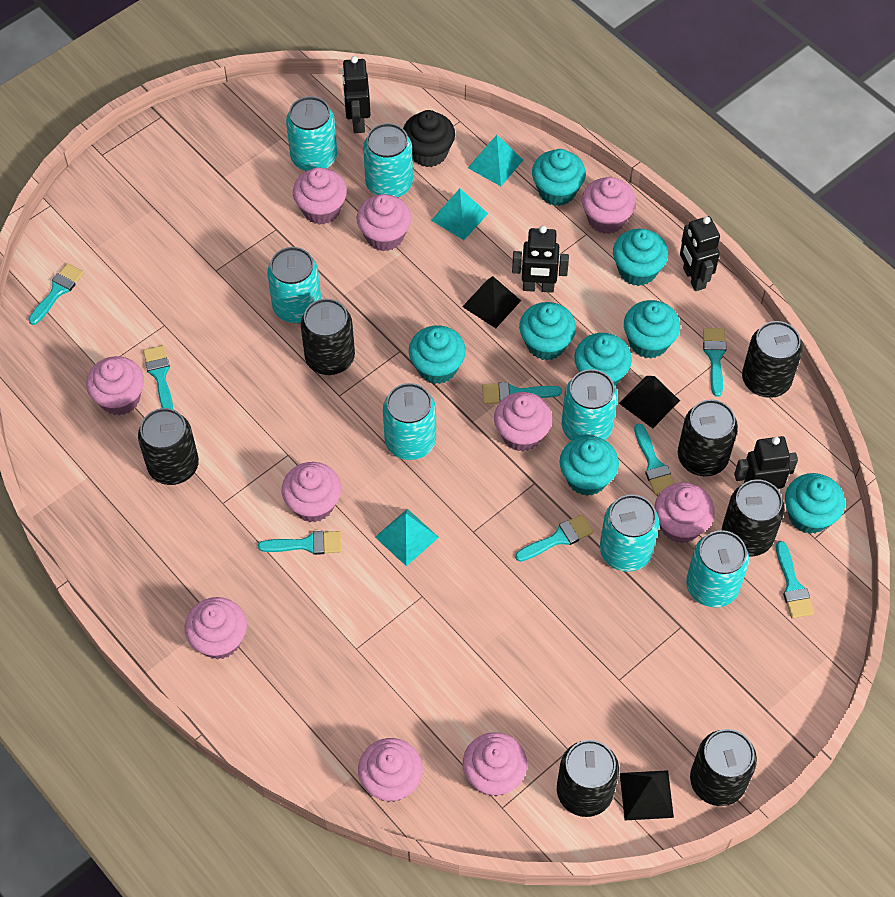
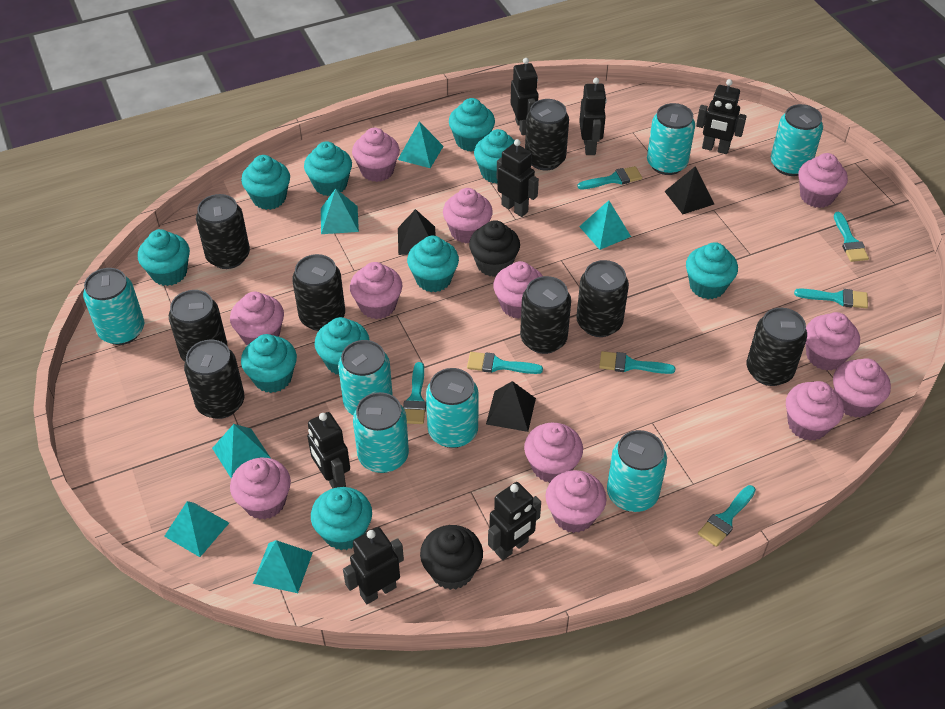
black can: [138,408,199,485] [300,299,355,375] [557,740,619,817] [678,399,738,476] [690,729,757,806] [722,479,785,557] [742,321,802,398] = 7 -> [169,290,227,362] [184,339,244,419] [196,194,250,269] [292,254,345,331] [520,276,571,354] [525,99,569,171] [576,260,629,337] [747,308,807,386] = 8
black cupcake: [403,110,455,167] = 1 -> [420,525,483,590] [469,220,520,277] = 2
black robot: [342,56,371,133] [512,226,569,293] [680,216,720,291] [734,436,798,489] = 4 -> [307,412,350,488] [343,527,404,604] [488,482,541,560] [497,139,539,217] [511,58,539,135] [579,78,607,155] [696,79,747,154] = 7
pink cupcake: [86,356,144,416] [185,597,247,660] [282,462,341,522] [293,167,347,225] [357,194,411,251] [358,738,423,802] [463,732,527,796] [494,392,552,451] [582,177,636,234] [654,482,715,543] = 10 -> [230,292,284,345] [230,458,291,520] [350,262,403,319] [352,128,400,182] [443,188,493,243] [493,261,543,319] [524,423,583,483] [545,470,607,533] [786,381,844,441] [798,153,848,208] [806,312,860,371] [833,358,891,418] = 12
turquoise brush: [28,263,84,325] [143,345,173,409] [258,531,341,555] [482,382,562,404] [515,514,594,562] [634,424,674,495] [703,328,727,397] [776,541,814,618] = 8 -> [403,362,426,424] [467,352,543,374] [577,166,642,189] [599,351,676,374] [698,485,756,547] [794,289,868,309] [834,212,869,262] = 7
turquoise cupcake: [409,325,466,384] [519,302,576,360] [532,149,586,206] [560,436,619,496] [574,333,632,386] [613,229,668,286] [624,300,680,359] [785,473,845,534] = 8 -> [138,229,190,286] [241,155,290,210] [241,334,297,393] [304,141,352,196] [311,487,372,550] [314,317,370,375] [407,236,459,292] [449,98,495,152] [474,129,515,184] [686,242,738,299] = 10
turquoise pyramid: [375,509,439,566] [431,189,488,240] [468,135,523,186] = 3 -> [164,501,229,557] [212,424,271,478] [253,540,313,593] [321,189,359,234] [398,121,443,168] [579,200,631,250] = 6

